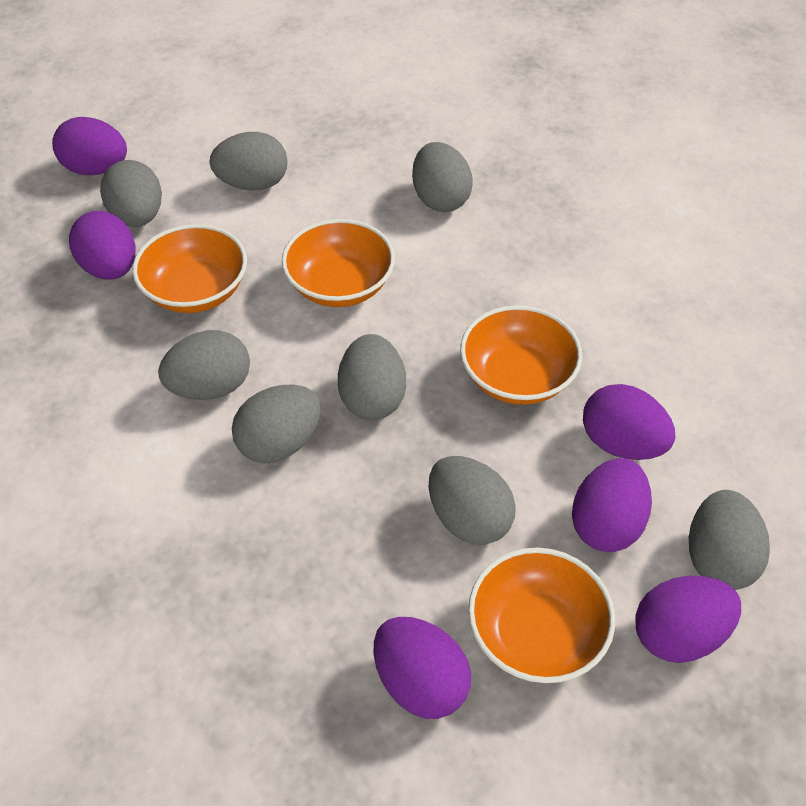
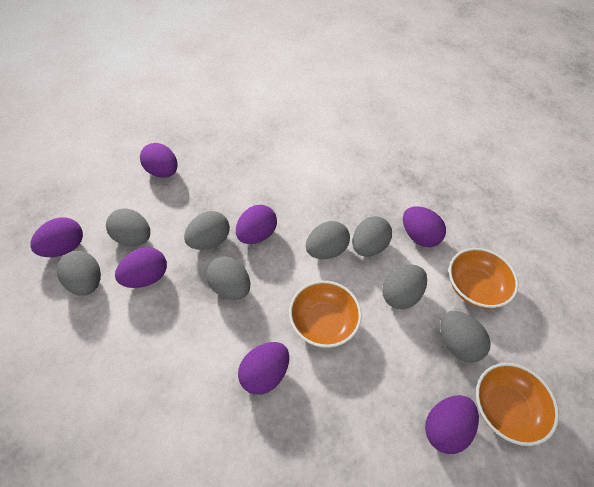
orange bowl: [132,224,247,313] [282,219,395,307] [460,305,582,405] [468,548,615,683] = 4 -> [289,281,362,348] [449,248,519,308] [476,363,559,446] = 3
purple egg: [52,117,127,175] [69,211,136,280] [374,617,471,719] [572,458,652,552] [583,384,676,460] [635,576,741,663] = 6 -> [30,217,83,257] [115,247,167,288] [140,143,178,178] [236,205,277,244] [238,342,289,395] [403,206,446,247] [425,395,479,454] = 7

